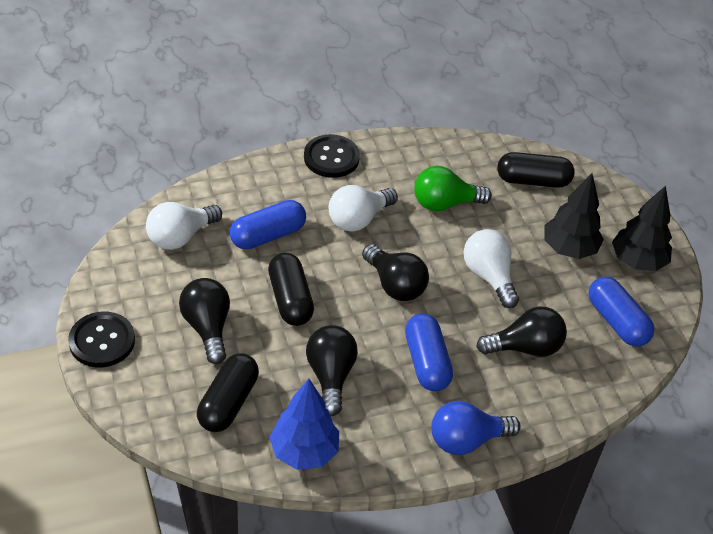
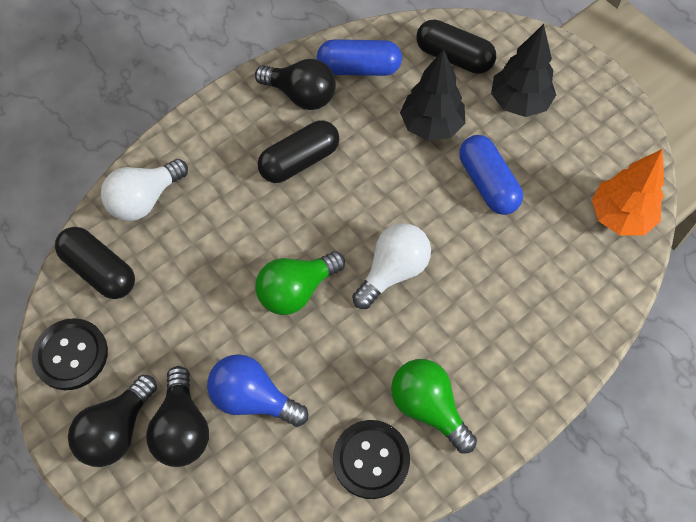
black light bulb: [179,278,230,364] [306,325,358,416] [362,244,429,301] [476,306,567,357] = 4 -> [68,375,157,467] [146,366,209,467] [255,59,336,110] = 3
blue capsule: [230,200,306,249] [405,313,453,392] [588,277,655,347] = 3 -> [317,39,402,76] [459,135,523,215] = 2
blue tree: [269,379,339,470] = 1 -> none = 0
green light bulb: [414,166,492,211] = 1 -> [255,251,345,315] [391,359,477,453] = 2
orange tree: none = 0 -> [592,149,664,236] = 1
white light bulb: [146,202,222,250] [329,185,398,232] [464,229,519,308] = 3 -> [101,159,188,221] [352,223,431,309] = 2

